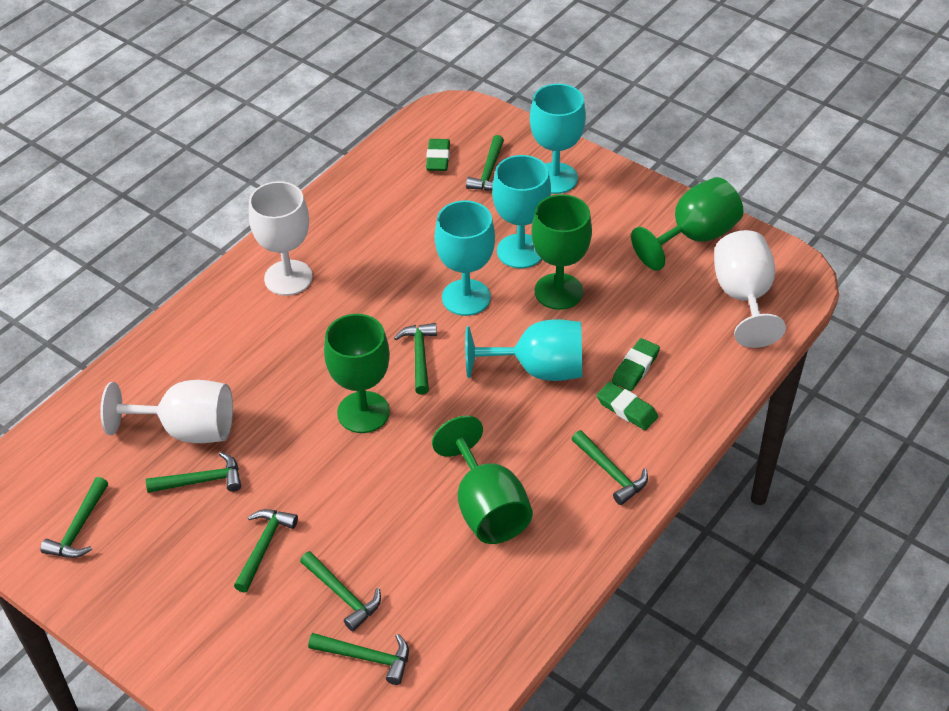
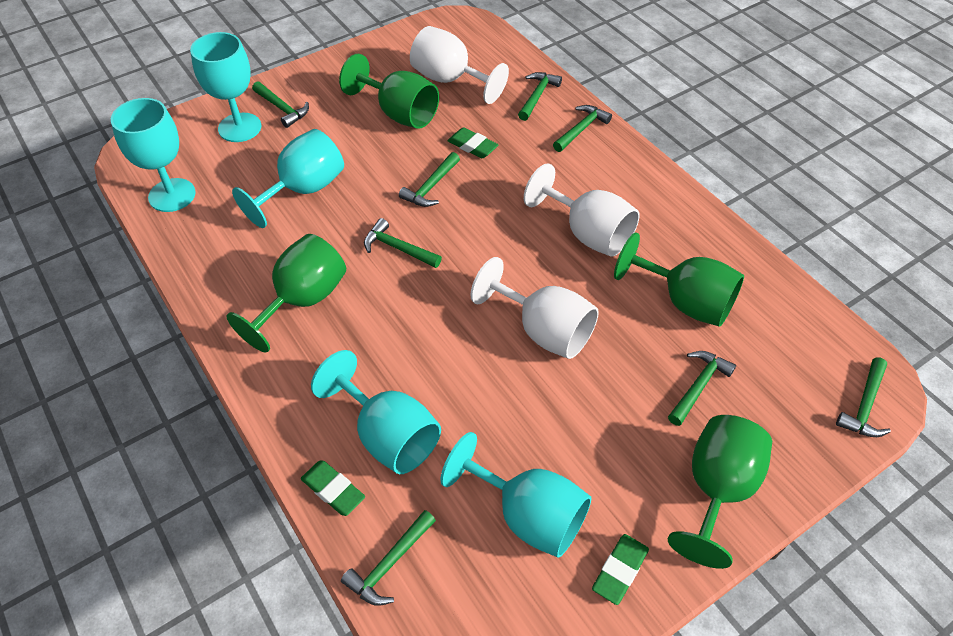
turquoise goblet: [435,200,495,316] [465,319,582,381] [492,155,551,268] [530,84,586,194] = 4 -> [111,98,196,212] [190,32,261,142] [232,129,344,228] [311,350,441,474] [440,432,592,558] = 5

